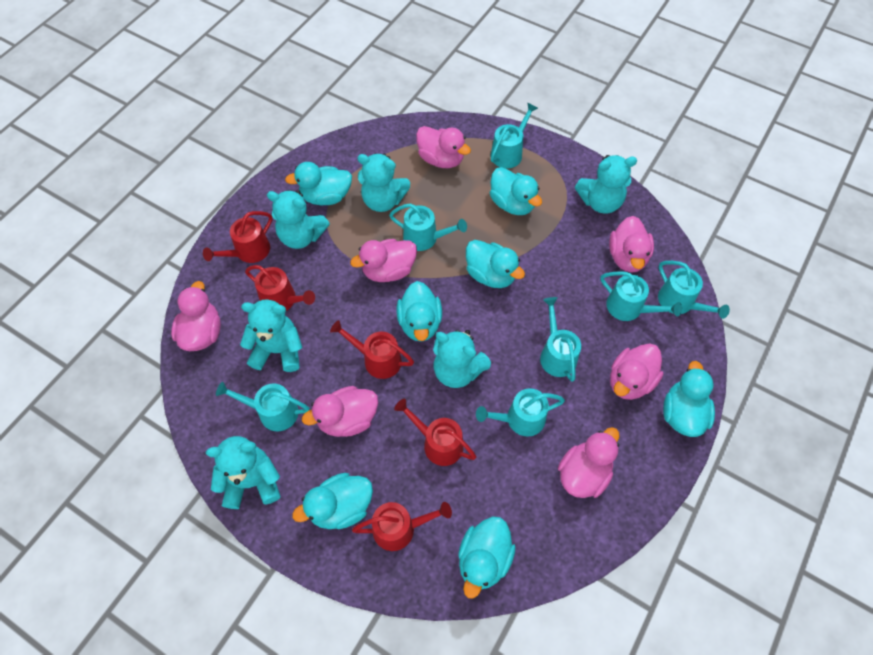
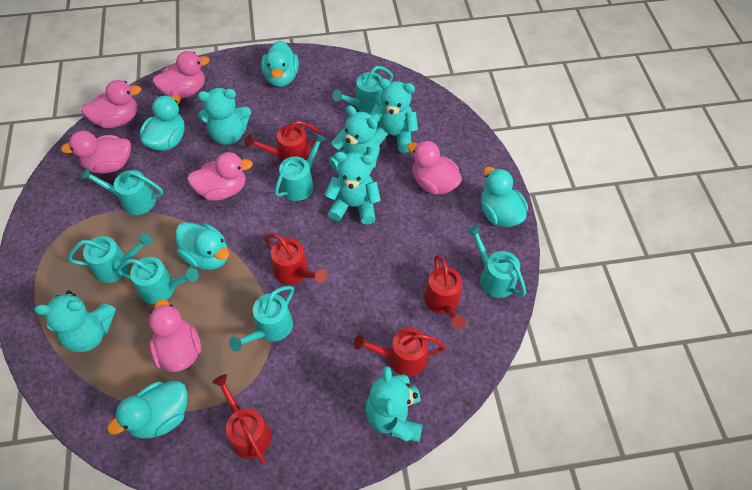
pink duck: [171,281,221,351] [302,386,378,437] [350,239,417,282] [416,126,471,168] [558,427,620,498] [609,216,654,273] [610,343,664,400] = 7 -> [61,131,131,174] [81,80,141,128] [149,299,201,372] [153,51,210,99] [187,152,253,201] [407,140,462,195] = 6
turquoise duck: [285,162,352,205] [292,473,373,529] [396,281,442,342] [458,516,516,599] [466,240,525,288] [490,167,542,215] [663,361,715,437] = 7 -> [107,381,187,439] [140,95,185,151] [175,222,229,270] [261,40,299,87] [481,167,528,227] = 5

